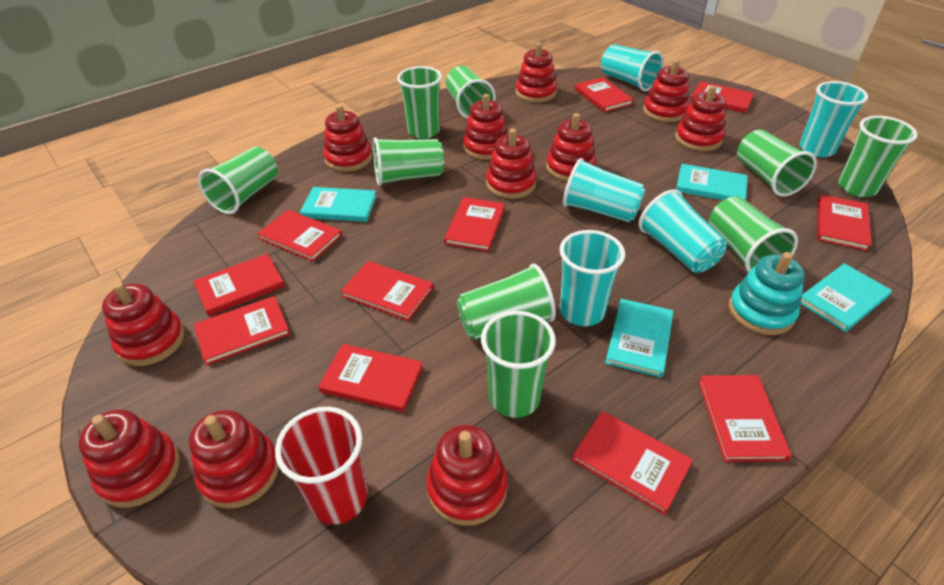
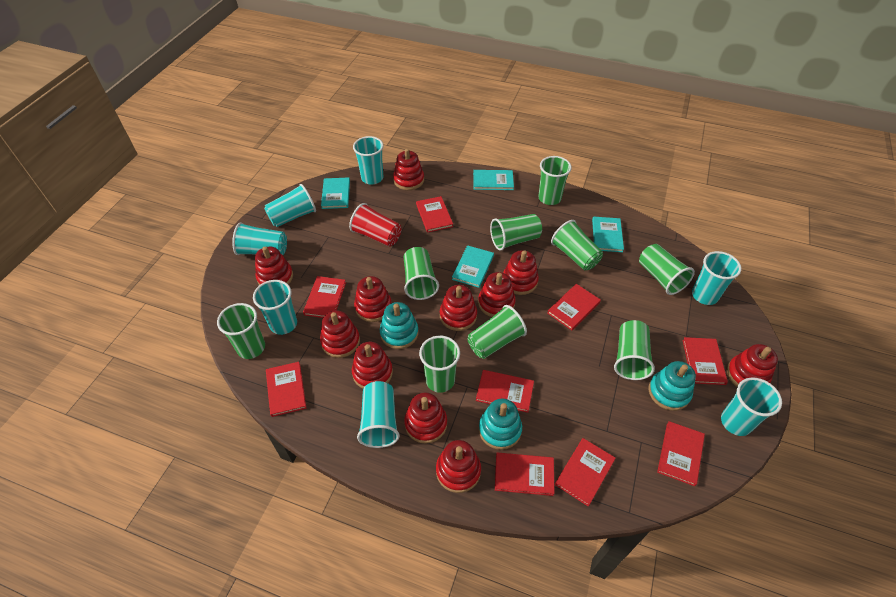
red book: [193,254,285,316] [194,296,290,365] [257,210,342,262] [318,344,423,412] [341,261,433,321] [444,197,505,252] [572,411,693,515] [574,77,634,112] [690,81,755,113] [698,375,792,462] [817,195,871,251] = 11 -> [266,362,306,417] [303,276,346,318] [416,196,453,233] [476,370,534,413] [495,453,555,496] [548,284,601,330] [555,438,616,507] [657,421,705,486] [682,337,728,385] = 9
turquoise cup: [560,230,625,326] [563,158,646,222] [601,44,664,91] [639,189,727,273] [799,81,868,157] = 5 -> [232,222,287,255] [253,280,297,335] [264,184,316,227] [353,136,384,185] [357,381,400,448] [692,251,741,305] [721,377,782,436] = 7
turquoise stacking toy: [729,252,805,335] = 1 -> [380,302,418,349] [479,398,522,450] [648,361,696,411] = 3

